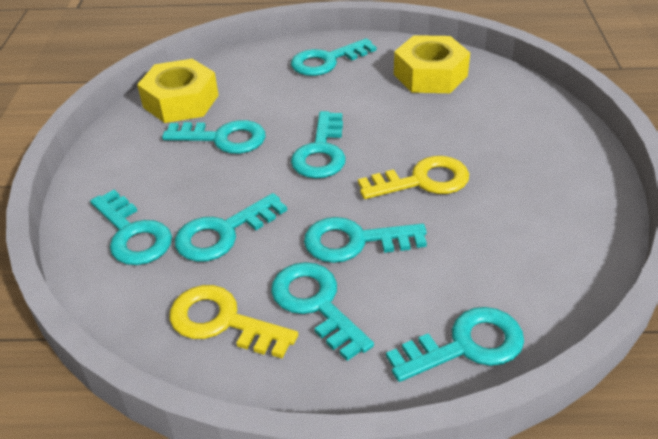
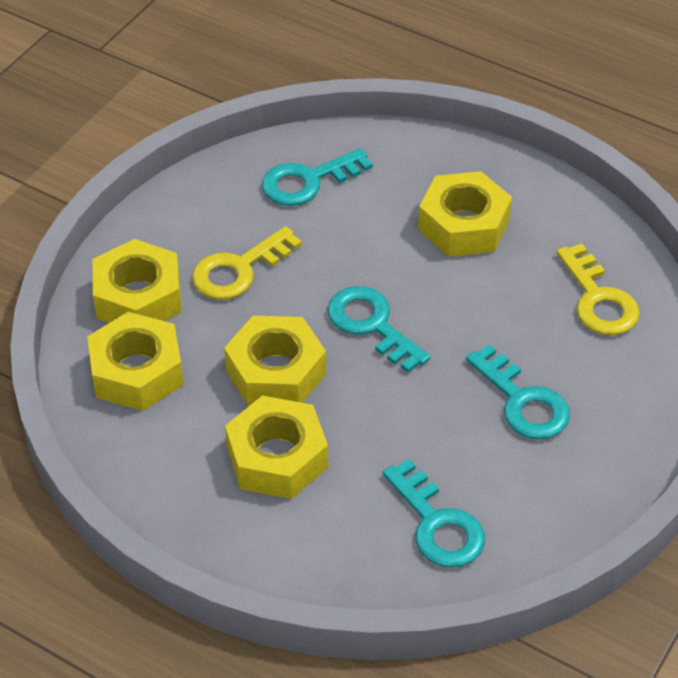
turquoise key: [90,190,172,265] [162,120,266,154] [175,193,287,262] [271,262,374,361] [291,38,376,76] [291,111,346,179] [304,217,427,263] [386,307,524,382] = 8 -> [262,148,373,206] [327,286,431,373] [382,459,485,568] [466,344,570,440] = 4
yellow nut: [137,59,219,123] [394,35,470,93] = 2 -> [87,312,184,411] [93,239,181,323] [224,316,326,406] [225,395,328,499] [418,171,512,257] = 5

